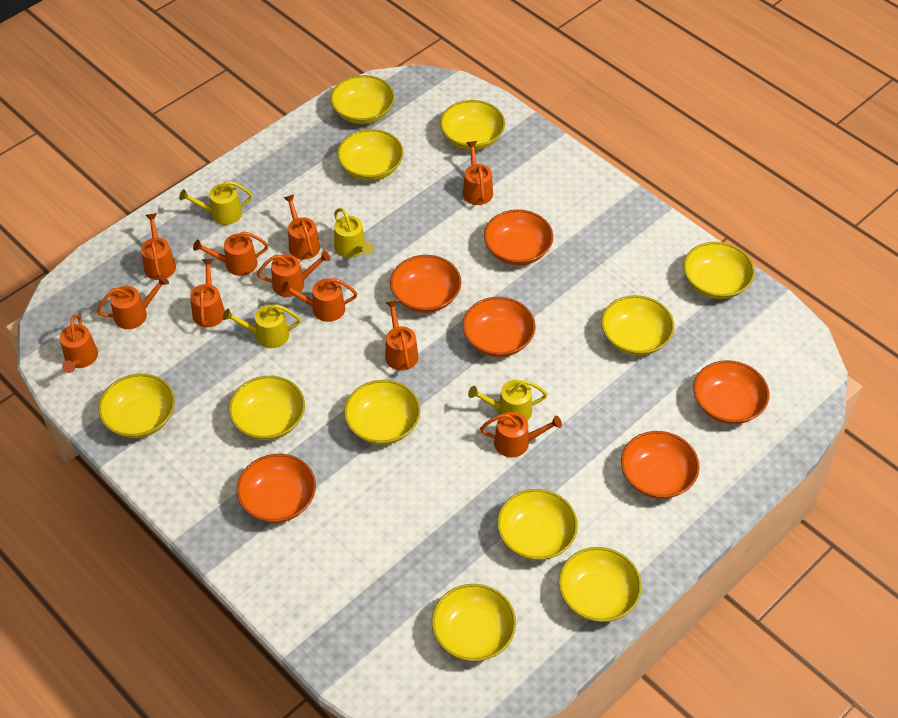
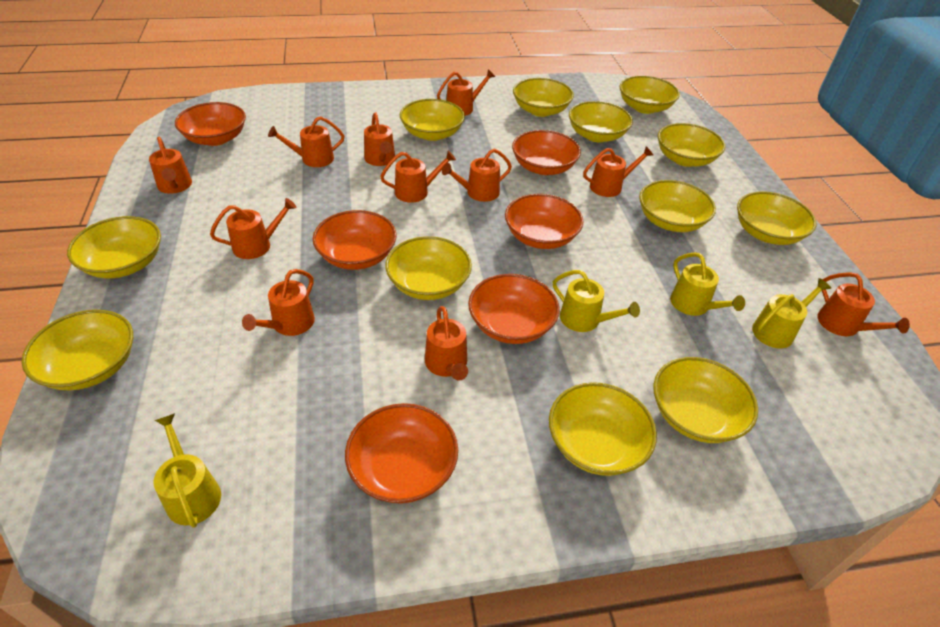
yellow bowl: [98,374,175,438] [229,376,305,440] [330,75,395,124] [337,129,404,181] [344,380,420,445] [432,584,516,661] [440,100,505,150] [497,489,578,560] [559,547,642,622] [601,295,674,356] [683,242,755,299] = 11 -> [22,310,133,390] [67,216,161,278] [385,236,472,300] [400,99,465,141] [513,78,574,117] [549,382,657,476] [569,101,633,142] [619,76,680,114] [639,180,716,232] [653,357,758,443] [658,123,725,167] [737,192,816,245] = 12

